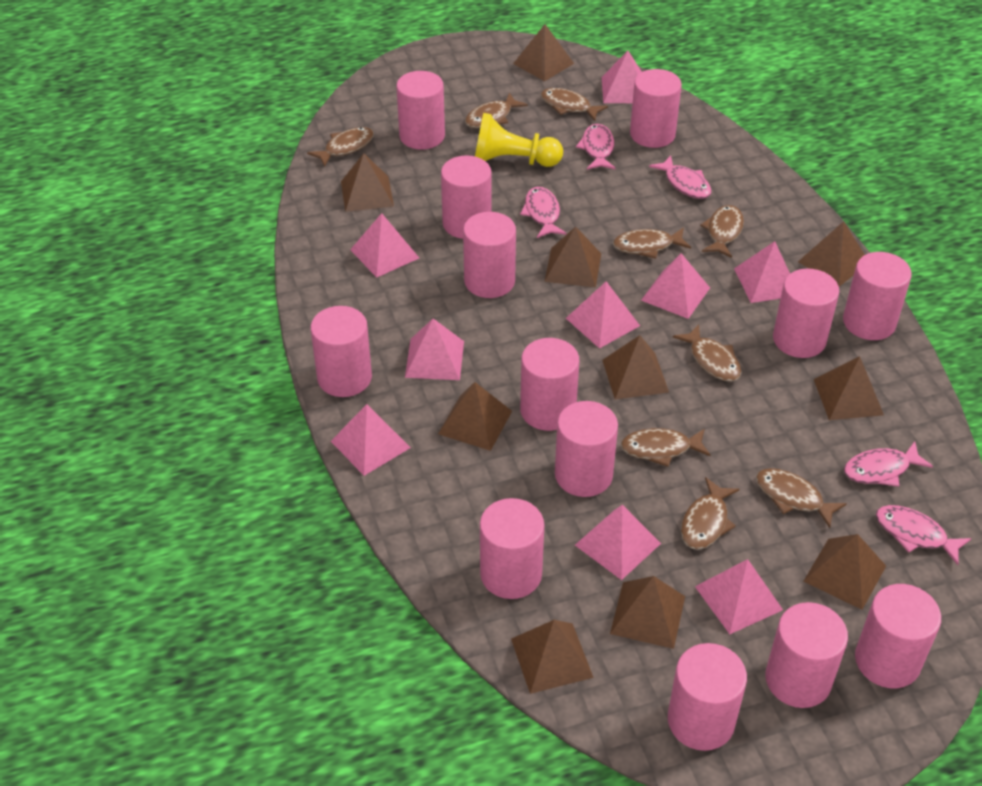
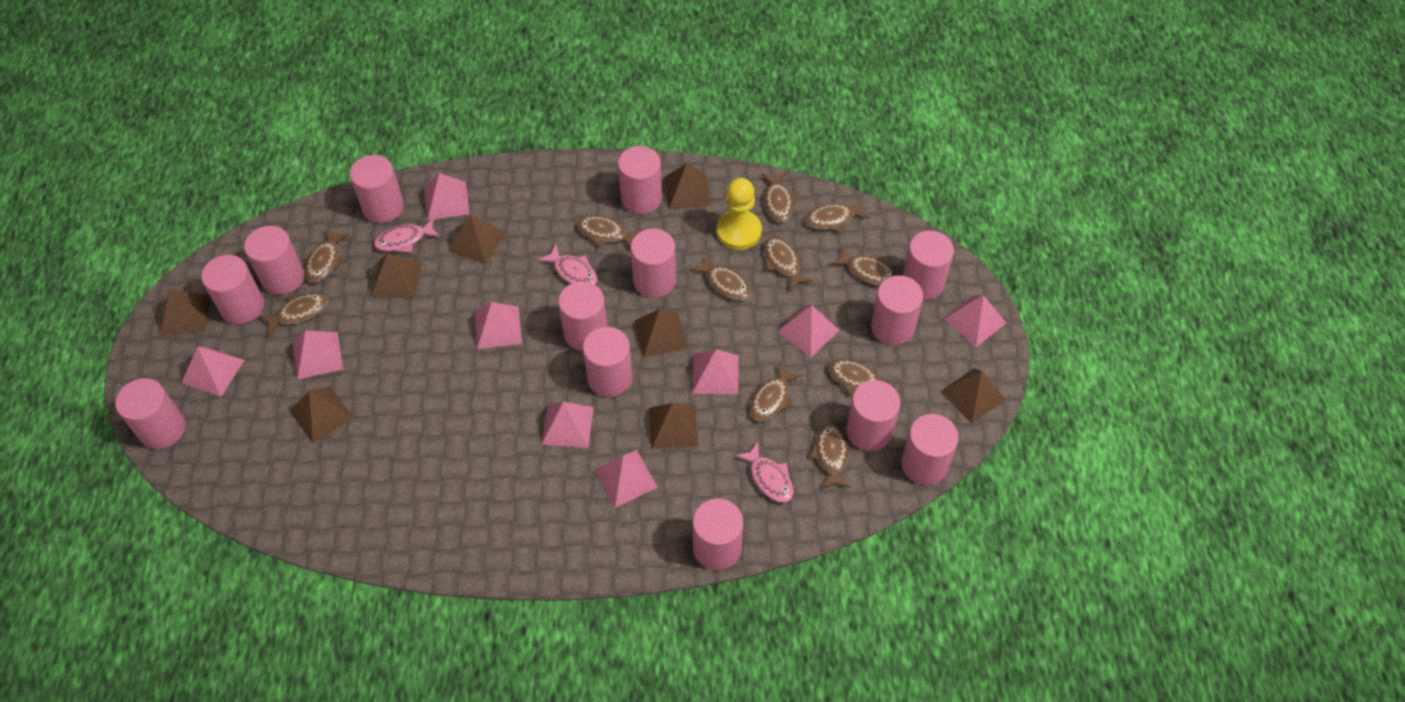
brown fish: [307,127,374,167] [465,92,528,128] [541,88,608,121] [613,228,691,259] [621,428,711,467] [673,324,742,382] [681,477,739,550] [700,205,744,258] [756,468,847,528] = 9 -> [260,293,328,336] [305,229,350,282] [577,216,642,248] [690,254,751,300] [750,363,802,421] [761,172,798,222] [764,237,813,291] [805,199,870,232] [809,423,851,489] [828,359,898,396] [831,247,896,286] = 11
brown pyramid: [341,153,394,212] [438,382,512,451] [511,620,594,694] [513,24,574,81] [544,227,601,287] [602,335,669,399] [610,576,685,649] [798,221,865,286] [803,534,886,610] [814,356,884,420] = 10 -> [160,289,211,335] [290,386,354,443] [371,253,422,299] [448,214,506,264] [634,309,687,357] [649,403,698,449] [664,163,711,210] [940,368,1006,424] = 8
pink fish: [520,187,566,238] [576,124,616,169] [649,155,712,199] [844,441,933,487] [876,505,971,565] = 5 -> [374,217,441,253] [538,244,598,285] [735,442,794,503] = 3

